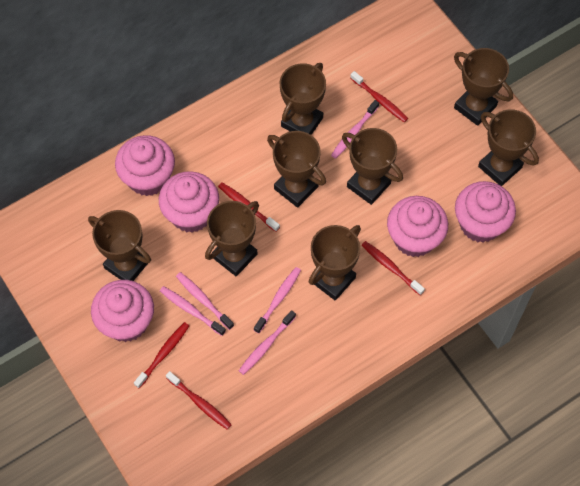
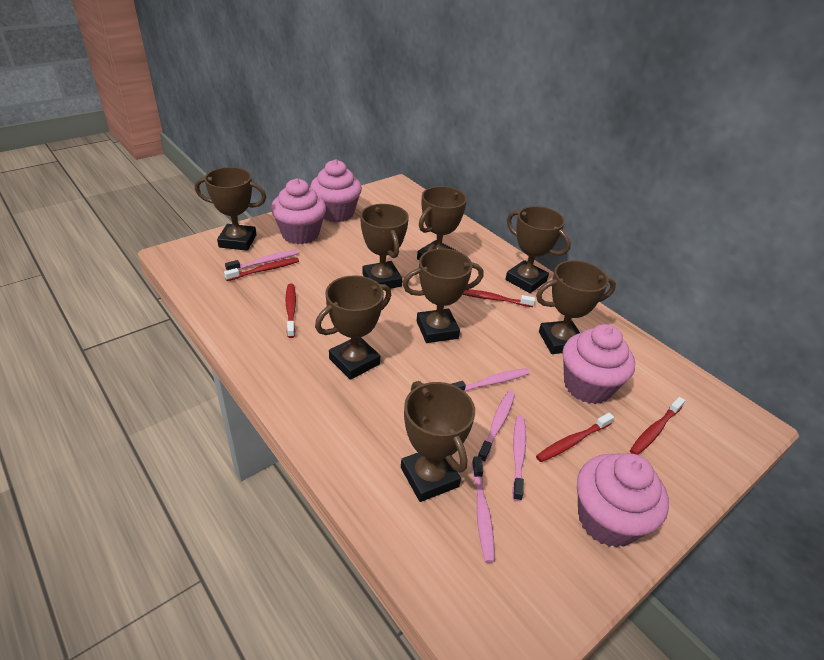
pink cupcake: [91,280,154,342] [115,135,175,196] [159,171,219,232] [387,196,448,257] [455,181,516,242] = 5 -> [271,178,326,244] [310,160,362,222] [563,324,635,404] [577,453,669,548] = 4

